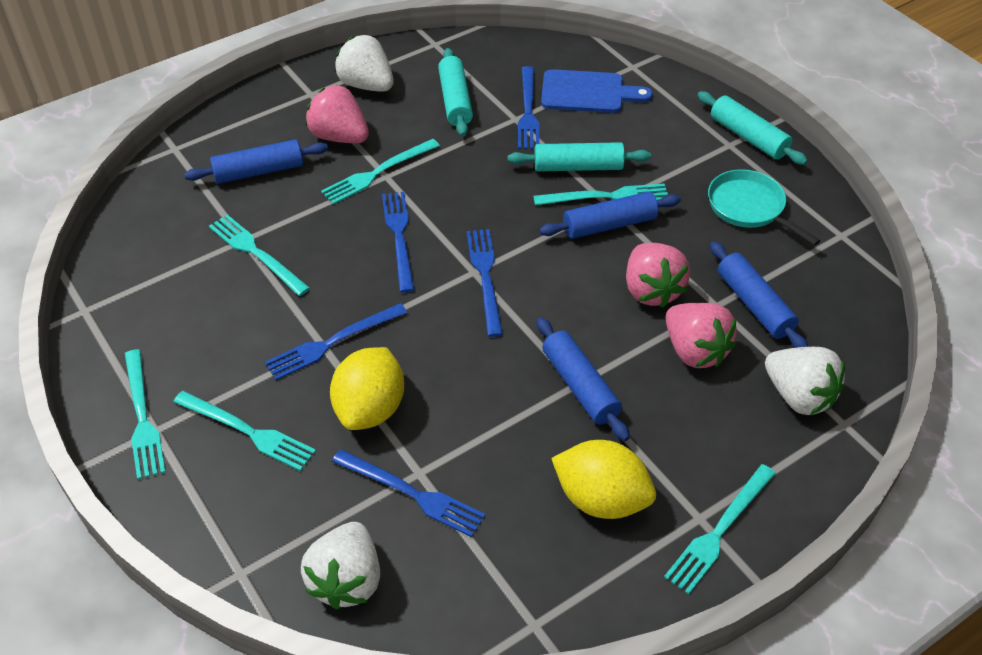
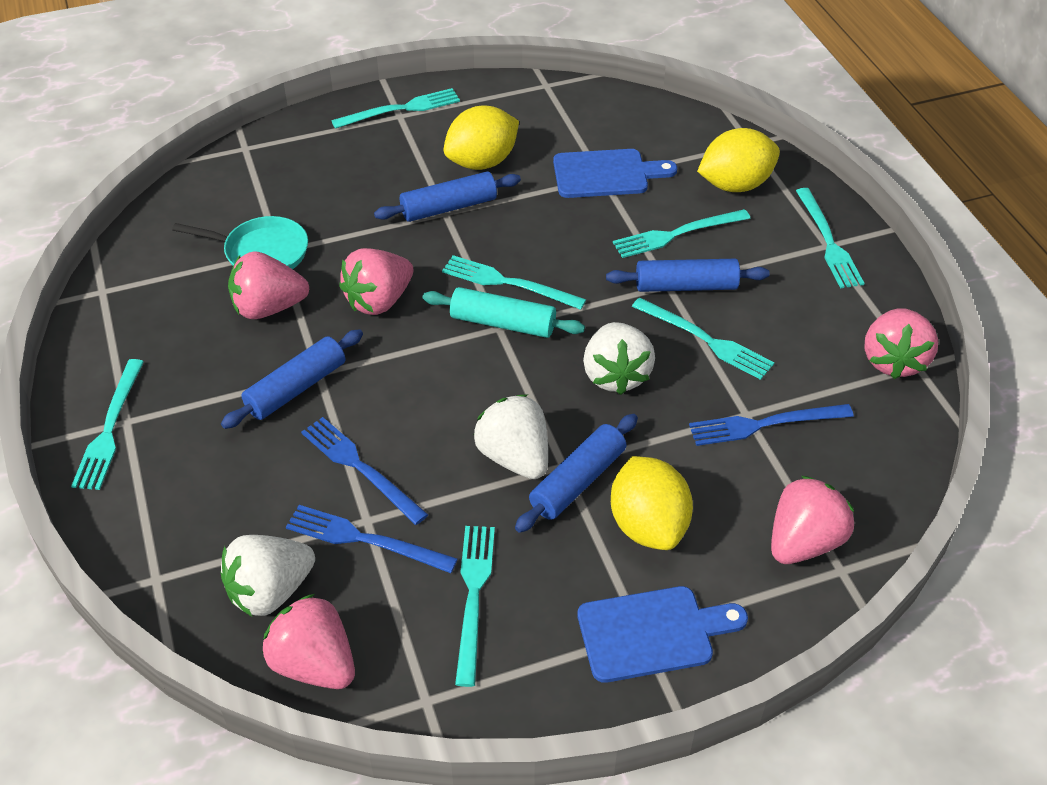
blue cutting board: [541,69,653,113] = 1 -> [553,149,677,198] [577,586,748,683] = 2
blue fork: [265,303,407,380] [332,449,485,537] [382,192,414,293] [467,229,503,337] [518,66,539,149] = 5 -> [286,505,458,573] [301,417,428,525] [689,404,854,446] = 3
pink strawberry: [306,85,369,143] [626,243,690,308] [665,303,737,368] = 3 -> [228,251,309,319] [263,594,355,689] [339,248,413,315] [771,476,854,564] [864,308,938,379] = 5
turquoise fork: [125,349,165,479] [173,391,316,471] [209,215,310,296] [321,139,440,204] [533,183,668,206] [664,464,776,594] = 6 -> [71,359,144,490] [331,88,460,129] [442,255,586,310] [455,526,495,687] [613,209,750,258] [632,298,775,380] [796,188,864,288] = 7
turquoise rolling pin: [438,48,473,136] [507,142,651,171] [698,91,808,165] = 3 -> [422,287,585,338] = 1
yellow lemon: [330,347,404,430] [551,440,656,519] = 2 -> [444,106,519,170] [611,456,693,550] [697,128,780,192] = 3

